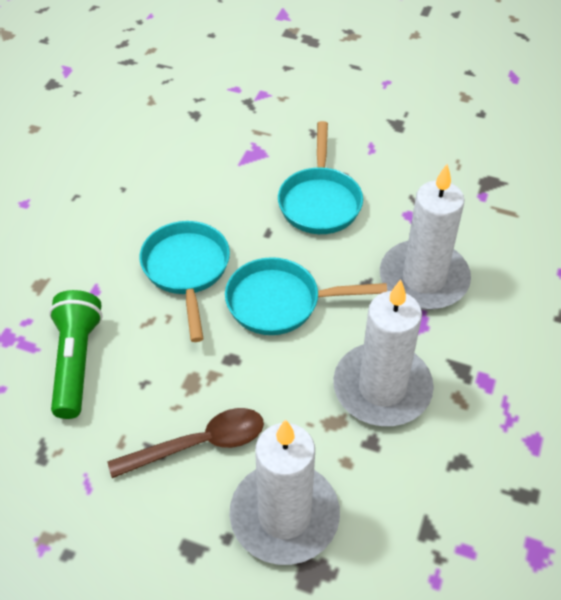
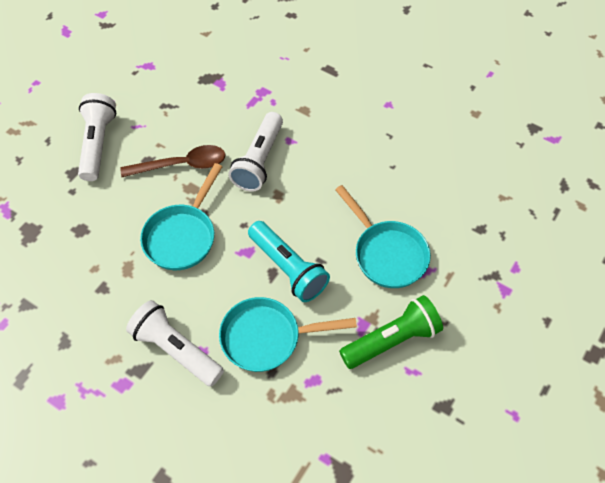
turquoise flashlight: none = 0 -> [248,221,330,302] = 1
white candle: [230,419,340,565] [333,279,434,426] [380,164,471,310] = 3 -> none = 0
white flashlight: none = 0 -> [78,93,116,181] [126,300,224,387] [228,112,283,192] = 3

